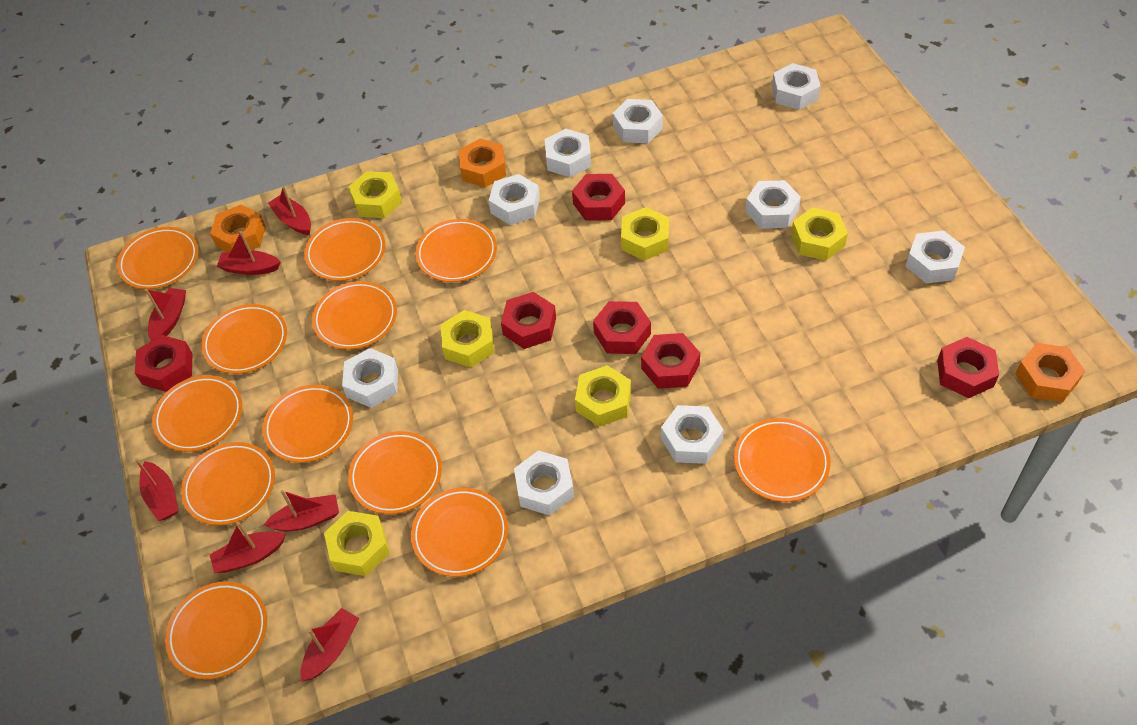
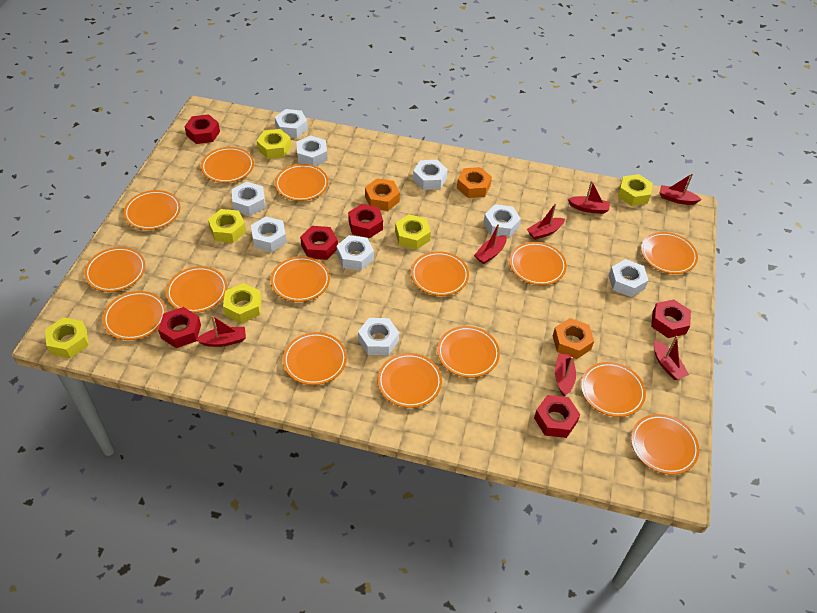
orange plate: [117,227,198,289] [152,375,242,452] [165,581,267,680] [181,442,275,526] [201,304,287,374] [262,385,353,463] [304,218,386,281] [312,281,397,350] [348,431,442,514] [411,488,508,577] [415,219,497,282] [734,418,831,502] = 12 -> [84,247,146,292] [103,291,166,340] [124,190,181,230] [166,266,227,313] [201,147,254,183] [271,256,330,302] [275,164,328,201] [283,332,347,385] [378,353,442,408] [411,251,469,296] [437,326,500,378] [509,242,567,285] [581,362,646,417] [631,414,699,475] [641,232,698,274] = 15

